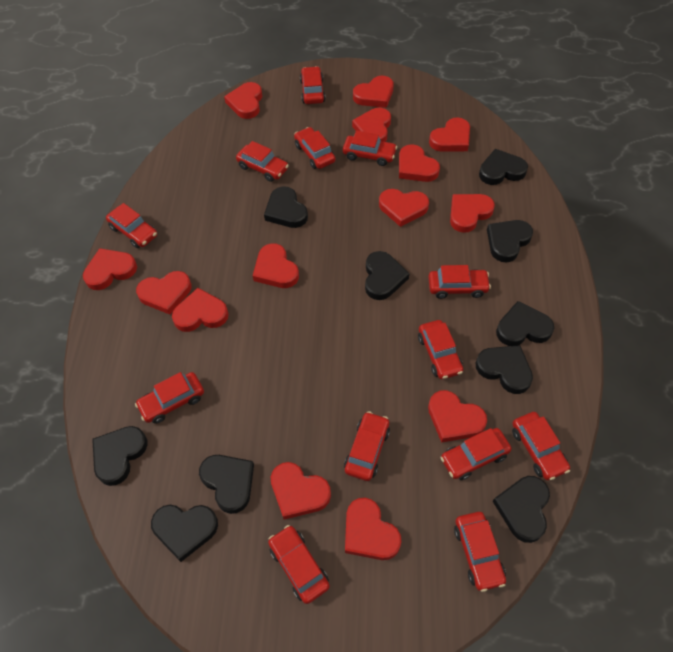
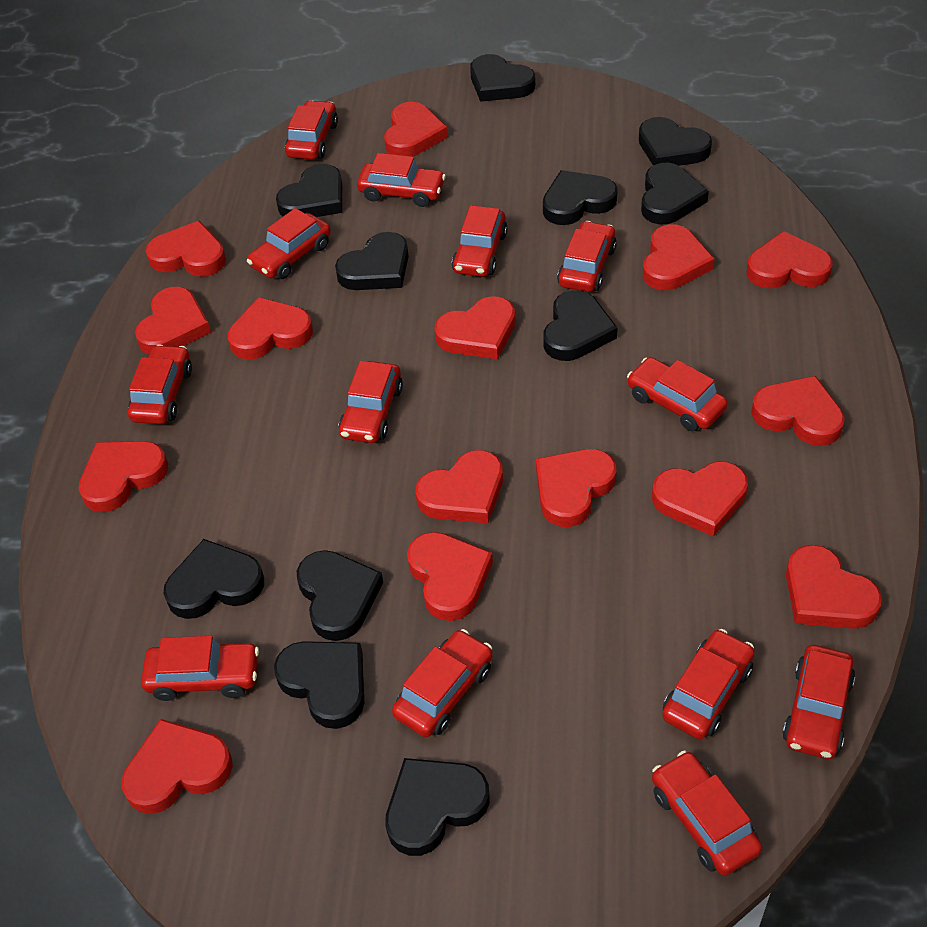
black heart: [92,426,147,486] [151,505,218,562] [199,455,254,514] [264,187,308,228] [365,251,409,300] [476,345,533,394] [479,149,528,185] [487,220,533,262] [493,476,550,543] [496,301,554,346] = 10 -> [164,539,264,619] [274,641,364,729] [276,164,342,217] [297,550,383,641] [335,232,409,290] [385,758,490,856] [470,54,535,102] [543,170,618,225] [543,290,618,361] [639,117,712,166] [641,163,709,225] = 11
red heart: [83,248,137,290] [136,271,192,315] [172,288,229,332] [224,82,262,119] [253,244,299,288] [271,462,331,520] [345,498,401,560] [352,108,391,142] [353,76,394,108] [379,189,429,227] [399,144,440,182] [428,390,487,443] [429,117,470,152] [450,194,495,233] = 14 -> [78,441,168,512] [121,719,233,814] [135,287,211,354] [146,221,226,277] [228,297,313,360] [384,102,448,157] [407,532,493,621] [416,450,503,523] [434,296,515,359] [536,449,616,527] [643,224,715,290] [652,462,748,536] [746,231,833,289] [751,376,845,446] [786,545,882,629] = 15

